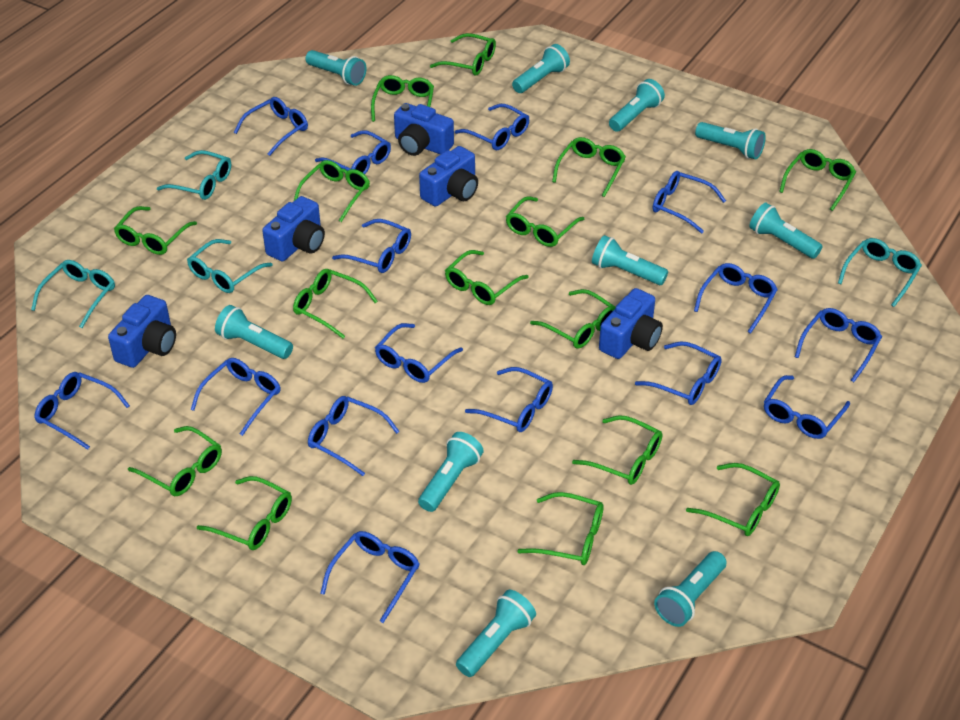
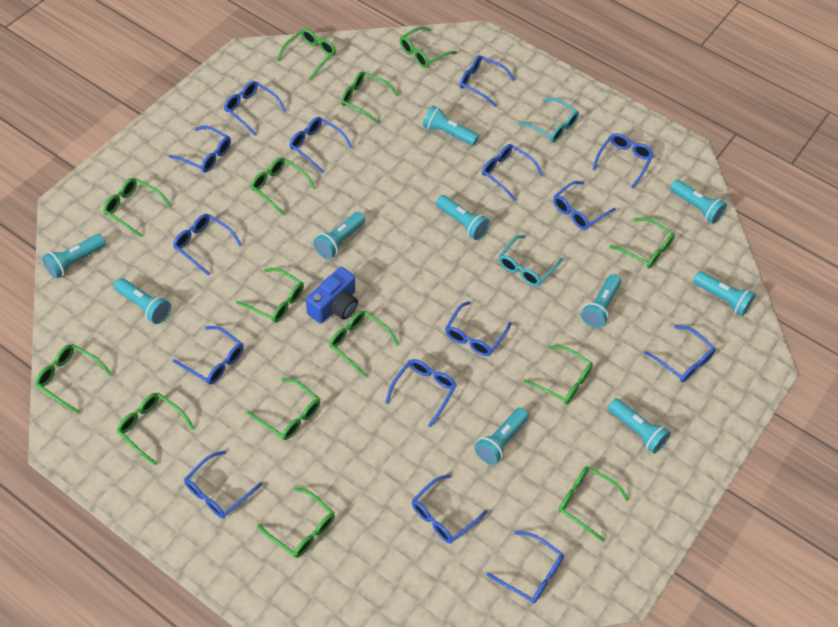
blue camera: [108,295,176,368] [262,196,325,261] [394,103,454,156] [419,146,478,207] [599,288,663,359] = 5 -> [306,267,358,323] = 1
green glasses: [114,206,197,255] [128,426,222,496] [197,476,292,550] [293,269,378,338] [294,160,370,222] [371,75,434,122] [430,33,496,76] [445,250,529,305] [506,196,584,247] [517,492,604,565] [530,289,616,349] [552,137,626,197] [572,415,662,485] [686,463,780,536] [779,149,856,211] = 15 -> [35,344,112,414] [103,178,171,237] [117,393,195,466] [236,268,304,323] [247,378,320,440] [251,157,316,216] [257,487,335,558] [277,29,336,80] [329,310,399,377] [341,71,398,123] [400,26,457,68] [523,346,593,404] [558,466,629,542] [609,218,675,269] = 14
turquoise glasses: [31,260,115,328] [157,150,231,200] [187,239,273,293] [838,238,922,307] = 4 -> [499,235,563,286] [518,98,579,142] = 2

